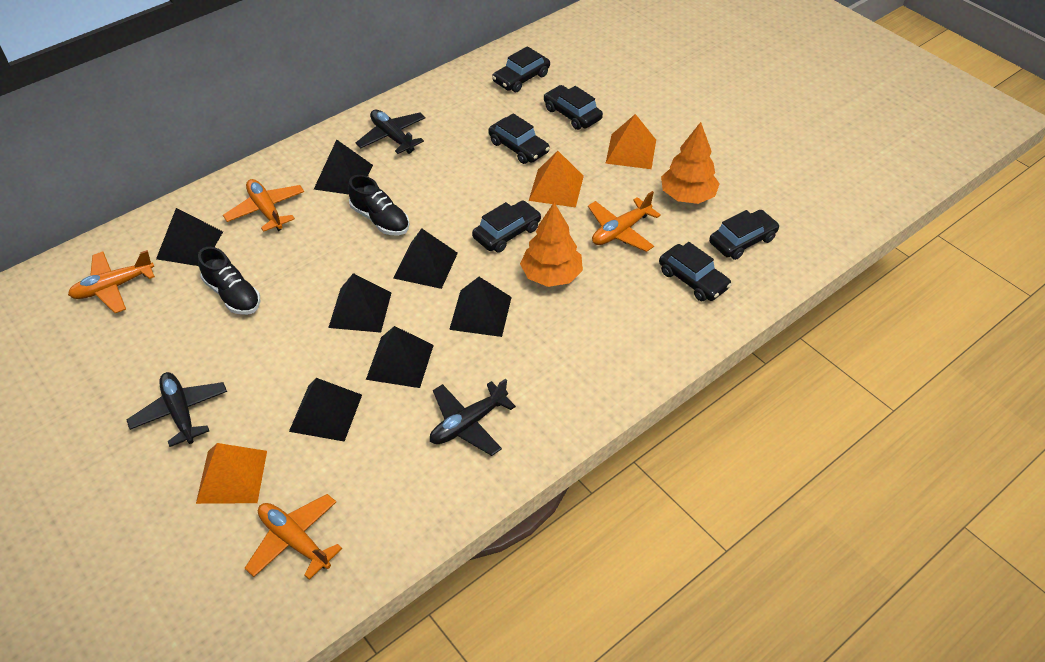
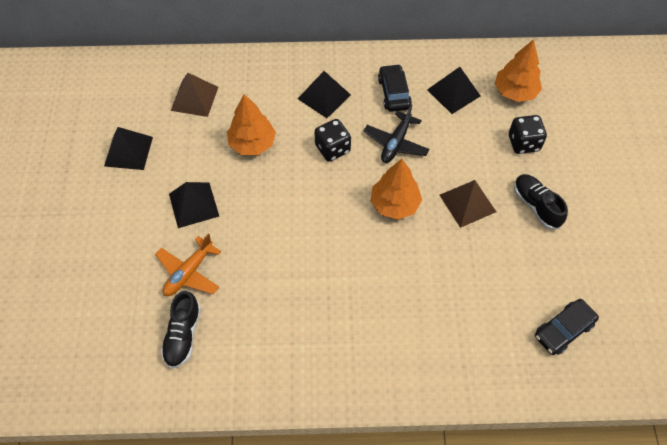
black car: [472,201,541,252] [488,113,550,164] [492,46,550,92] [544,85,603,130] [659,242,731,301] [709,210,779,260] = 6 -> [378,64,412,112] [535,299,599,355] = 2
black dice: none = 0 -> [315,119,351,162] [509,115,547,154] = 2
black plane: [127,372,227,447] [356,110,426,154] [430,379,516,456] = 3 -> [364,105,430,163] = 1
black pyramid: [156,208,223,266] [289,378,362,442] [314,139,373,195] [328,273,391,333] [366,326,434,388] [393,228,458,289] [449,277,512,337] = 7 -> [104,127,153,170] [169,182,219,228] [298,71,351,118] [427,67,481,114] = 4
brown pyramid: none = 0 -> [171,73,218,117] [440,180,496,228] = 2
orange plane: [68,250,155,313] [223,179,304,232] [245,494,342,580] [588,191,661,252] = 4 -> [155,233,221,296] = 1
orange pyramid: [196,443,267,504] [529,151,584,208] [605,114,656,169] = 3 -> none = 0
orange tree: [520,203,583,287] [661,122,720,204] = 2 -> [227,94,276,155] [371,159,422,220] [495,39,542,102] = 3

